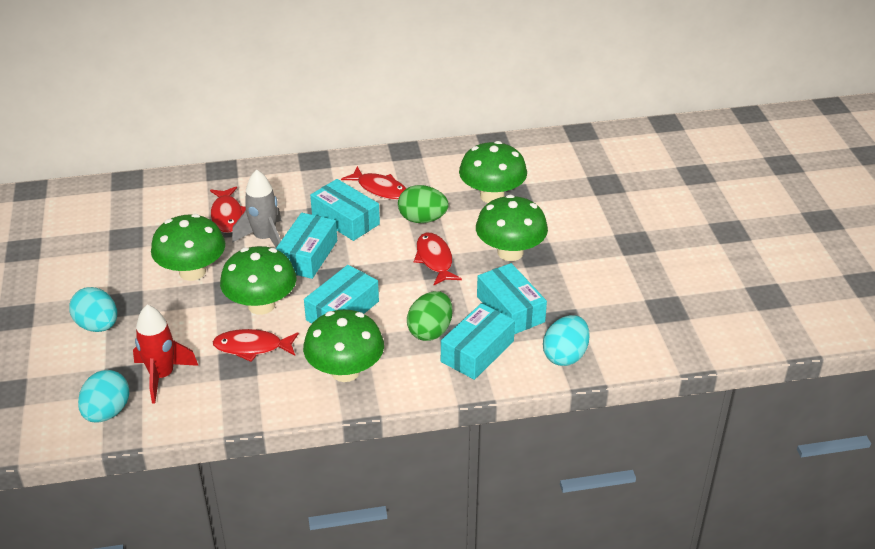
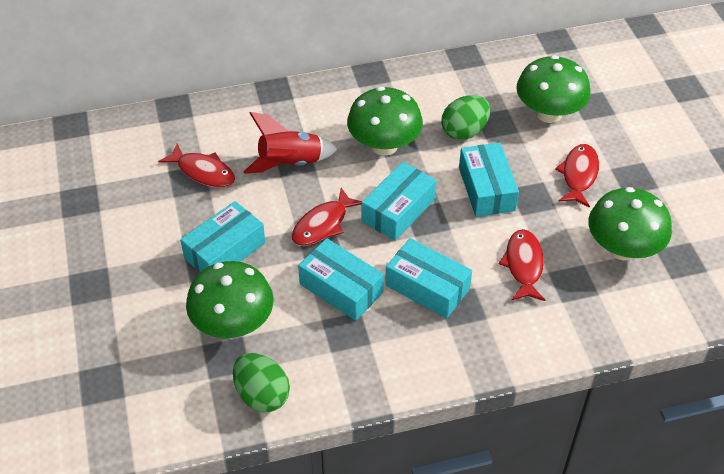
green mushroom: [151,214,225,281] [220,246,297,315] [303,309,384,382] [459,141,527,203] [476,195,548,261] = 5 -> [186,261,273,338] [347,87,423,156] [516,55,591,123] [589,187,672,261] = 4
grey rocket: [232,170,282,247] = 1 -> none = 0
turquoise egg: [69,287,117,332] [78,370,129,423] [543,315,590,366] = 3 -> none = 0

